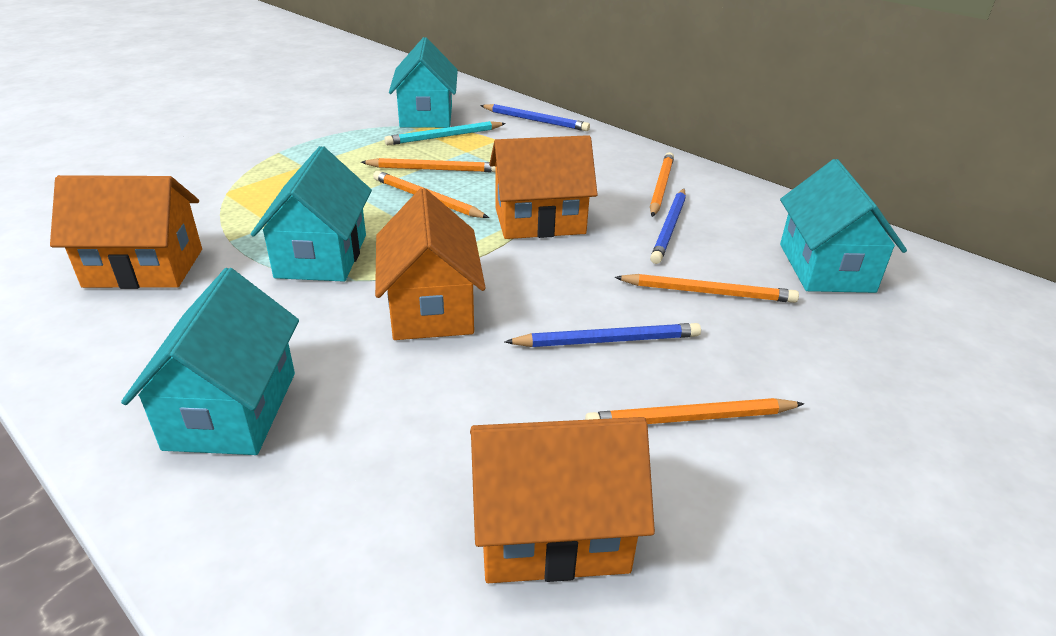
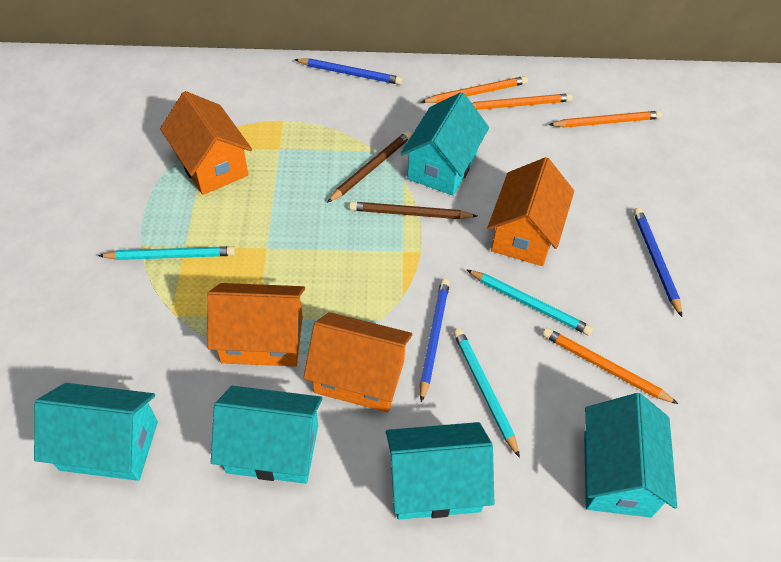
brown pencil: none = 0 -> [327,131,412,203] [349,202,477,219] = 2
orange pencil: [361,158,496,172] [373,171,489,218] [585,398,804,424] [614,274,799,303] [650,152,674,217] = 5 -> [421,76,528,103] [472,93,573,110] [542,328,678,404] [549,111,662,128] = 4
turquoise house: [121,268,299,455] [251,146,372,282] [389,37,458,128] [780,159,907,293] = 4 -> [34,383,158,481] [211,386,323,484] [386,422,494,520] [400,92,489,196] [584,393,677,518] = 5
turquoise pencil: [384,121,506,145] = 1 -> [98,246,235,260] [453,328,520,458] [466,269,593,335] = 3

